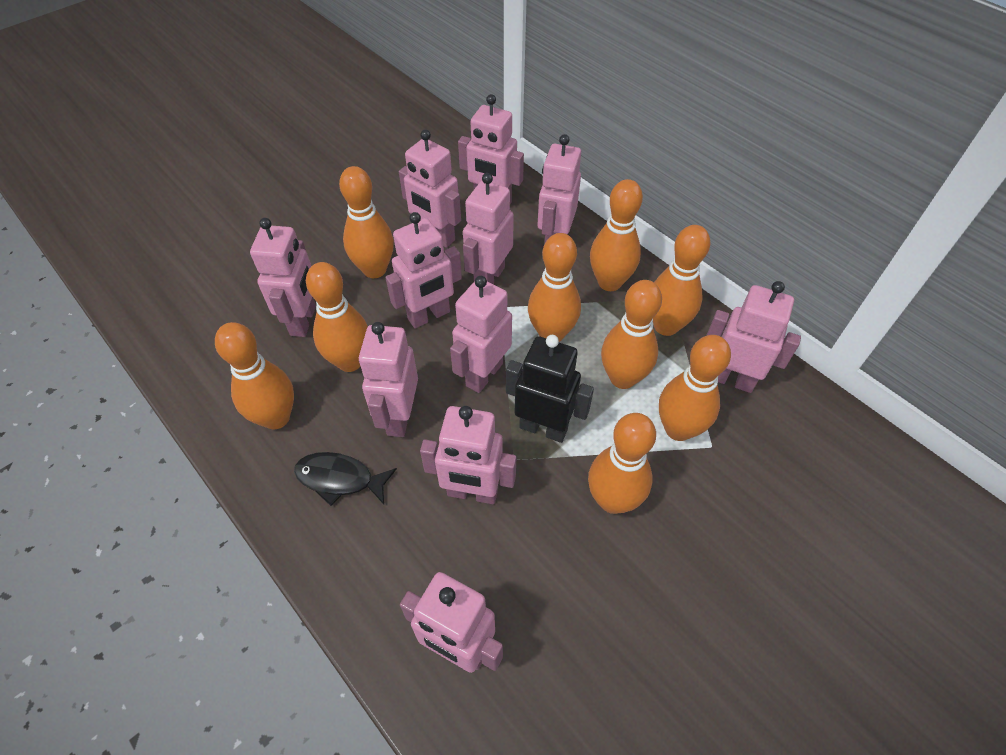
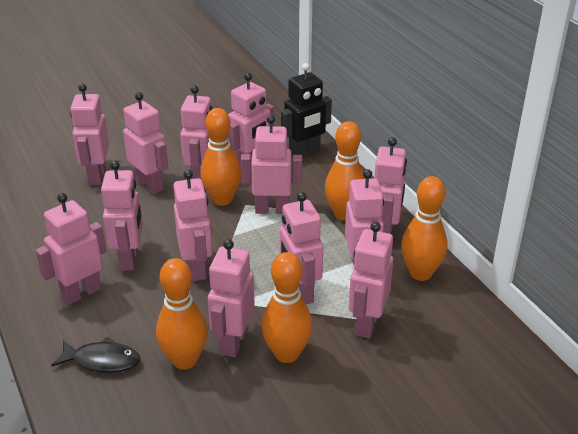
orange bowling pin: [215,322,294,429] [306,262,368,372] [339,166,394,278] [528,233,581,342] [588,413,656,514] [590,179,643,291] [601,280,662,389] [653,225,710,336] [659,335,731,441] = 9 -> [156,258,208,370] [200,108,241,206] [261,252,312,363] [325,121,365,221] [401,176,448,281] = 5
pink robot: [250,218,316,337] [359,322,418,437] [385,212,462,329] [399,129,461,248] [400,572,503,673] [420,406,517,504] [450,276,512,393] [458,94,524,204] [463,173,514,284] [537,134,581,243] [706,281,801,393] = 11 -> [35,193,106,305] [70,84,109,185] [101,161,143,271] [123,92,168,194] [173,170,213,281] [180,86,212,186] [208,239,255,357] [228,73,274,167] [241,115,302,214] [280,192,323,304] [345,169,384,265] [349,222,393,339] [374,137,407,234] = 13

